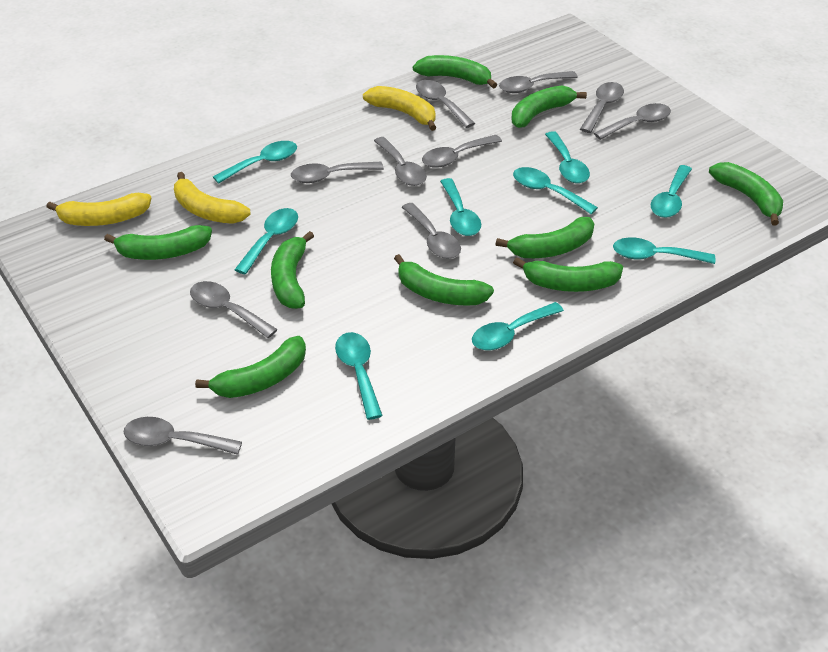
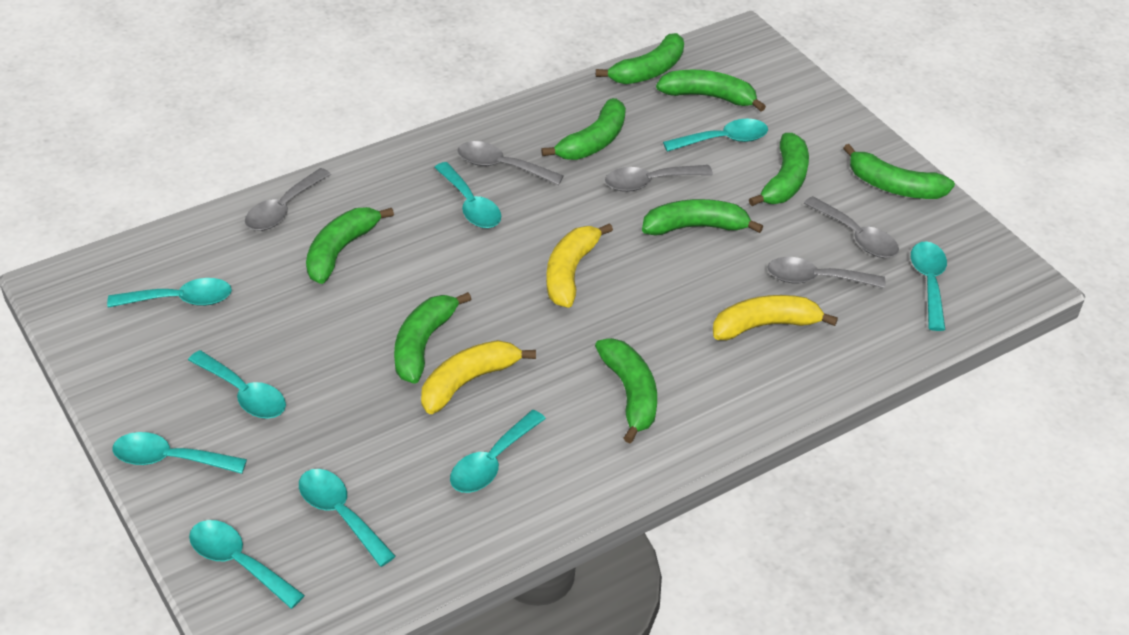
grey spoon: [123,417,242,455] [190,281,278,338] [291,162,384,183] [374,137,427,186] [402,203,461,259] [416,80,475,128] [422,135,502,168] [499,71,578,93] [580,82,624,133] [594,103,671,140] = 10 -> [245,168,331,231] [458,141,564,185] [605,165,713,192] [767,257,885,288] [804,196,899,258] = 5

